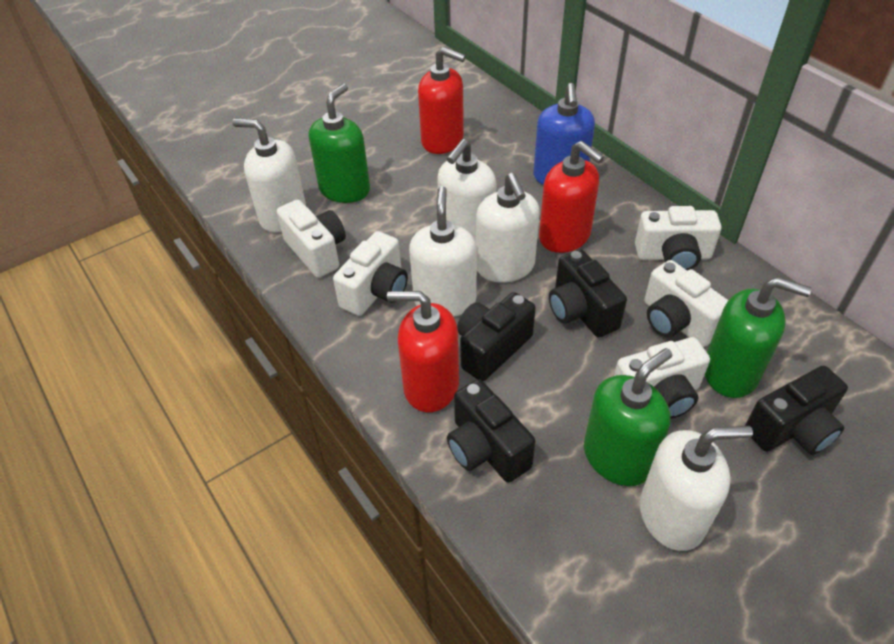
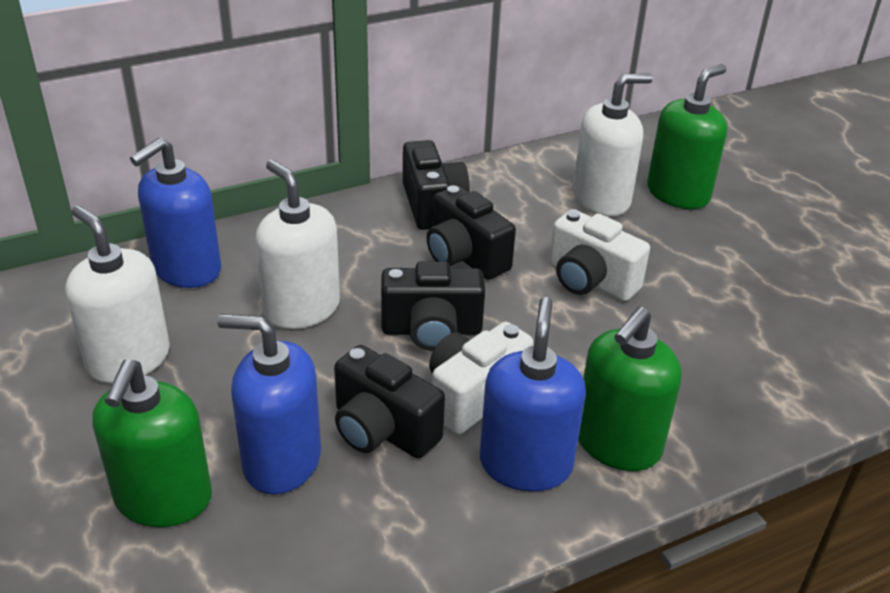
blue soap dispenser: [533,83,595,185] = 1 -> [130,138,221,288] [217,314,321,495] [480,297,586,492] = 3
red soap dispenser: [387,291,459,412] [418,47,466,154] [539,141,604,253] = 3 -> none = 0
white camera: [276,200,346,278] [333,231,408,316] [614,337,710,419] [635,206,721,271] [644,260,728,347] = 5 -> [429,322,533,434] [549,209,650,301] = 2
white soap dispenser: [232,118,306,233] [409,186,477,317] [437,139,496,242] [476,173,540,283] [640,426,753,551] = 5 -> [65,205,170,384] [255,160,340,329] [573,74,653,216] = 3

